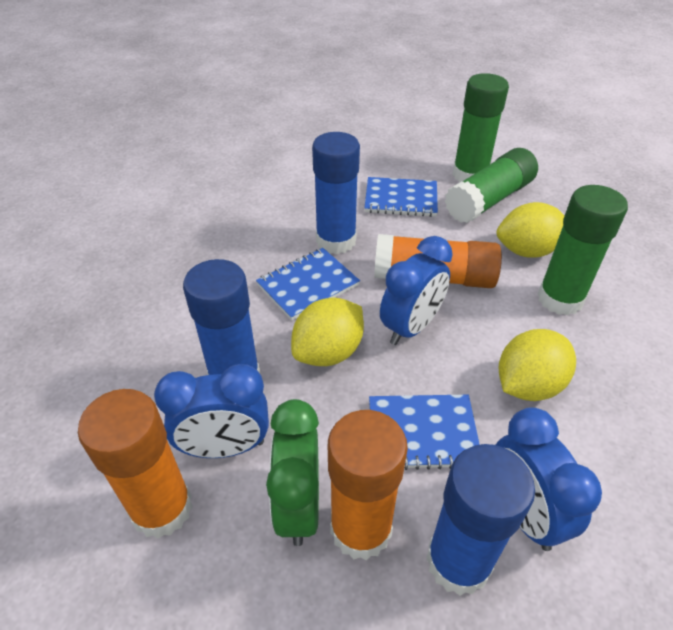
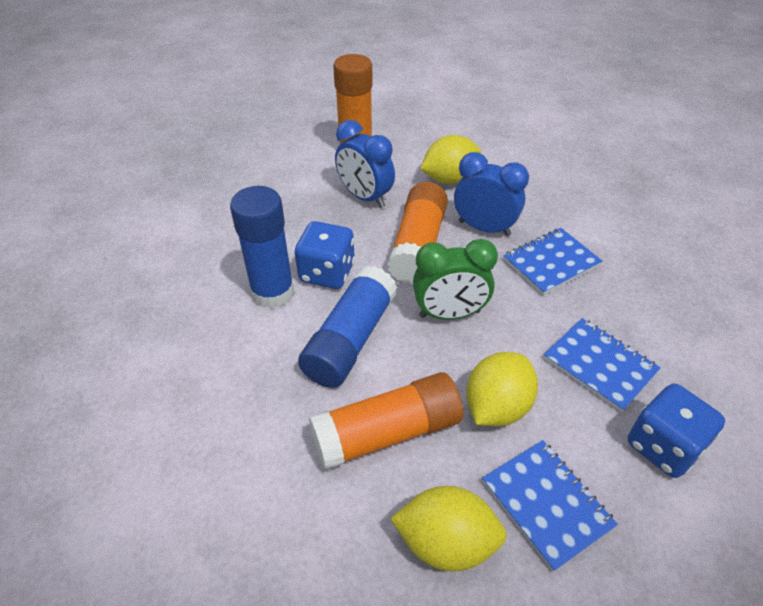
blue clock: [154,364,269,458] [380,236,453,345] [496,407,602,551] = 3 -> [335,120,395,208] [454,152,529,236] = 2
blue dice: none = 0 -> [294,221,355,289] [628,383,725,478] = 2
blue glue stick: [183,259,261,375] [312,132,360,254] [426,444,535,596] = 3 -> [230,186,295,309] [298,266,397,388] = 2
green glue stick: [445,148,538,223] [452,73,509,182] [537,185,628,316] = 3 -> none = 0

